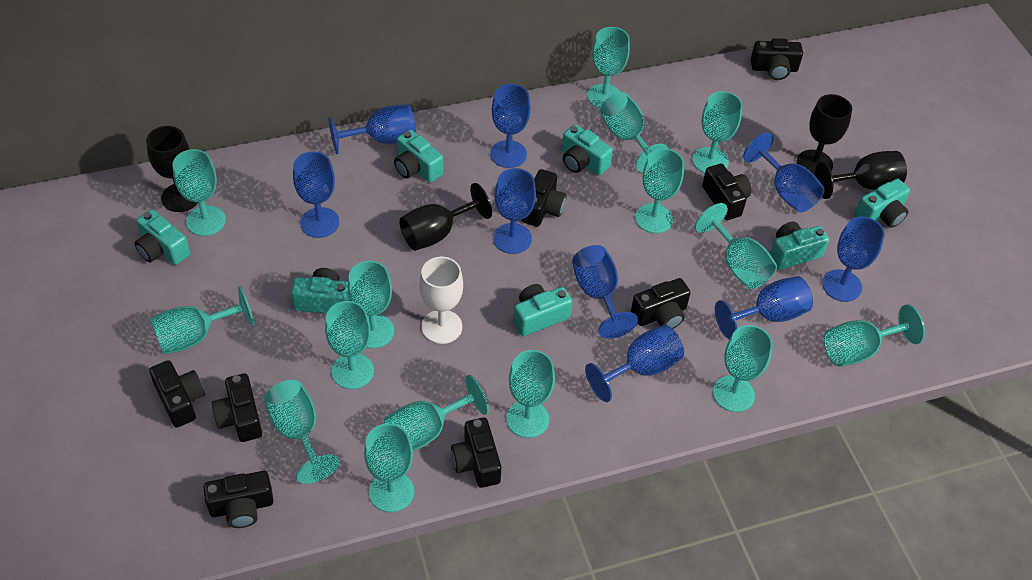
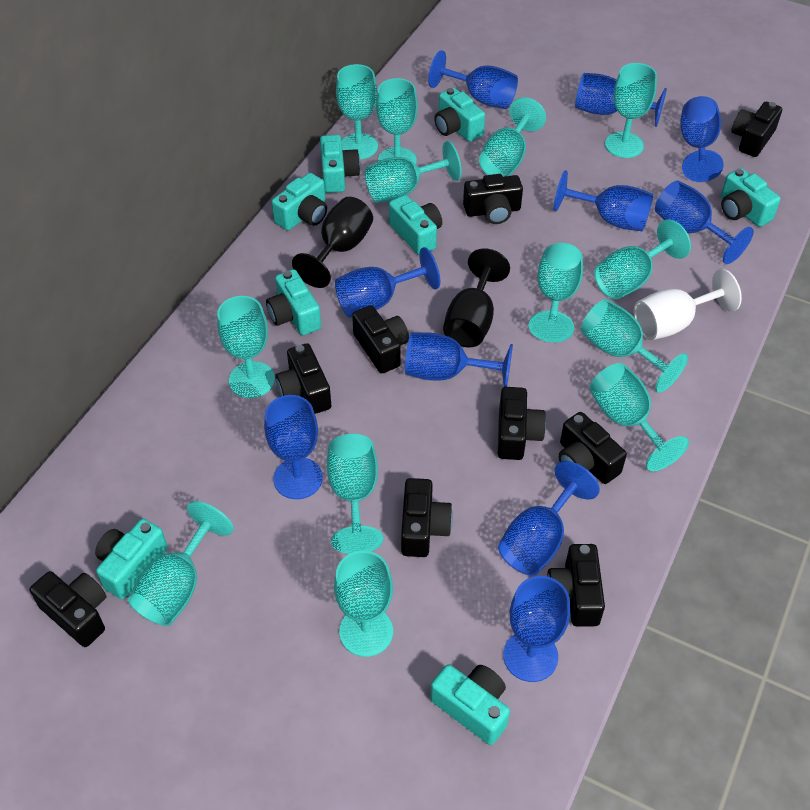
black camera: [149,360,205,428] [203,471,274,528] [212,373,262,442] [451,418,502,488] [521,169,567,227] [631,278,691,329] [702,164,751,220] [750,38,803,80] = 8 -> [30,571,107,647] [275,343,331,414] [352,305,409,373] [401,478,453,557] [463,174,523,224] [498,387,546,460] [547,544,605,627] [559,412,627,484] [731,102,782,157] = 9
black goblet: [146,126,198,212] [399,183,492,251] [797,94,852,175] [815,151,907,199] = 4 -> [292,197,373,288] [443,248,510,347] = 2
blue goblet: [293,151,339,238] [329,104,416,154] [490,84,531,168] [493,168,536,254] [572,245,638,339] [585,325,684,402] [715,276,813,340] [743,133,824,212] [822,216,885,302] = 9 -> [264,395,323,499] [335,247,440,317] [405,332,513,387] [428,50,518,109] [498,461,600,576] [503,576,570,682] [554,170,654,232] [575,73,667,127] [655,180,754,264] [680,96,723,182] = 10
turquoise camera: [134,209,190,265] [291,268,350,313] [394,130,443,183] [513,284,572,336] [562,124,613,175] [770,222,829,270] [855,178,910,228] = 7 -> [95,519,168,600] [266,269,321,335] [272,173,327,230] [320,135,360,193] [389,195,442,255] [430,664,510,745] [434,88,485,142] [721,168,781,227] = 8
turquoise goblet: [150,286,254,355] [172,149,226,236] [264,380,340,484] [325,301,374,389] [348,261,394,348] [364,423,414,512] [384,375,489,451] [506,350,555,438] [587,27,630,108] [600,92,668,172] [635,148,684,233] [692,91,743,173] [695,203,777,289] [713,325,773,412] [824,305,925,366] = 15 -> [128,501,234,626] [217,296,275,398] [327,434,383,554] [334,551,393,657] [336,64,378,159] [365,141,462,203] [376,78,418,164] [479,97,546,177] [529,243,583,342] [581,299,688,393] [590,363,689,471] [594,219,691,299] [605,63,657,158] = 13

